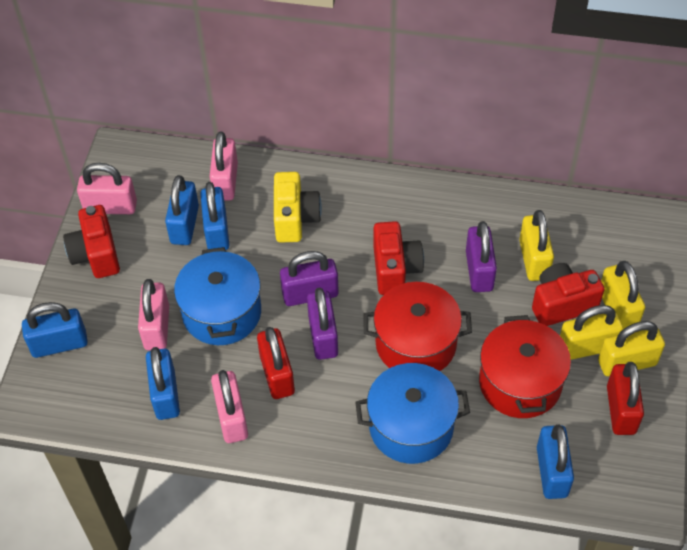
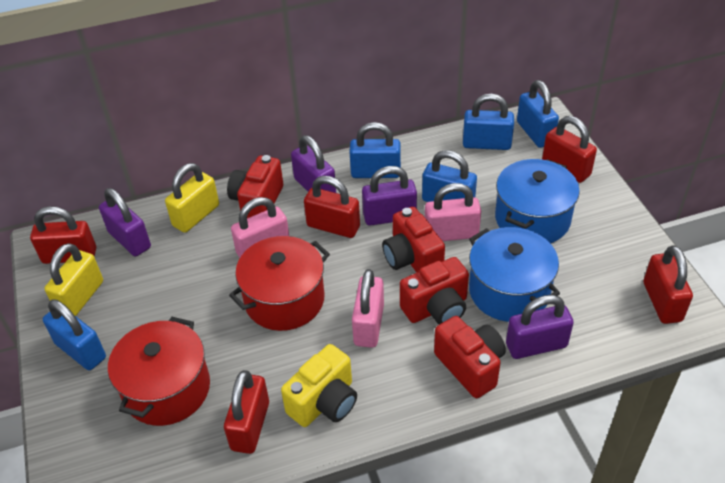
pink padlock: [77,163,137,214] [138,279,169,350] [210,131,238,201] [211,370,248,443] = 4 -> [231,197,289,258] [352,269,384,348] [425,183,481,241] = 3
purple padlock: [280,251,339,306] [307,288,338,360] [466,221,497,292] = 3 -> [99,188,151,256] [291,135,336,193] [362,166,417,226] [506,295,574,359] = 4
red camera: [63,205,120,278] [374,221,424,295] [532,263,605,326] = 3 -> [227,155,283,218] [382,207,445,273] [400,257,469,325] [434,316,506,398] = 4
red padlock: [257,327,295,399] [607,362,644,435] = 2 -> [30,206,96,264] [224,370,269,454] [304,176,360,238] [542,116,597,183] [643,245,693,324] = 5
yellow padlock: [519,210,554,281] [560,305,623,360] [598,321,665,376] [601,261,645,329] = 4 -> [45,243,103,316] [165,163,219,233] = 2

